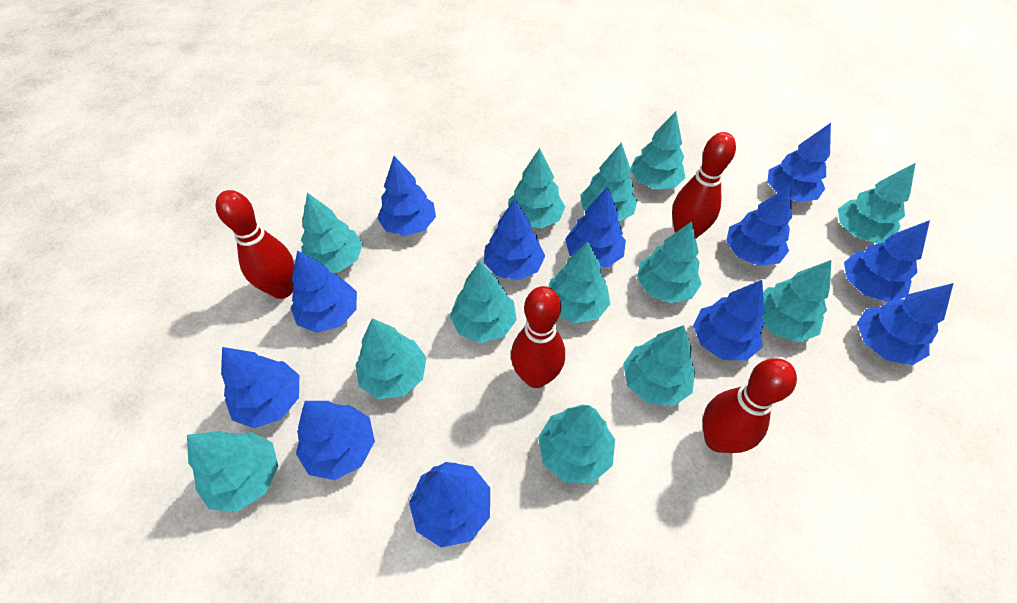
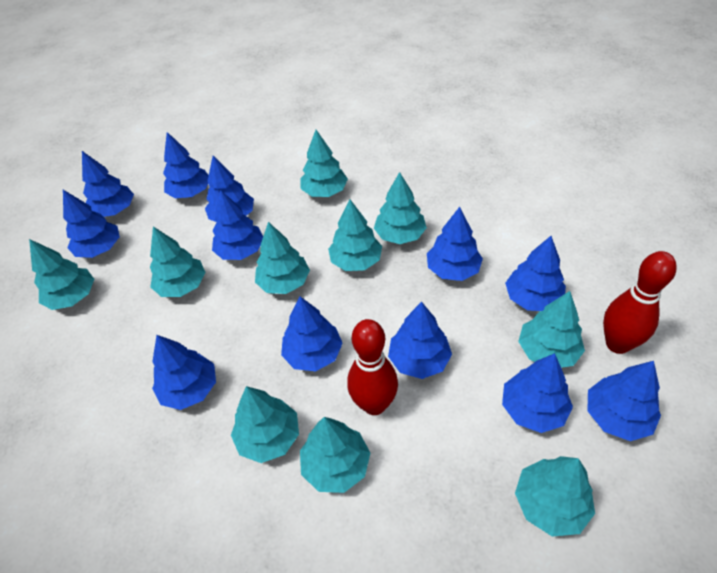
red bowling pin: [216,190,294,299] [511,286,565,388] [672,132,736,238] [703,358,797,453] = 4 -> [347,319,398,415] [603,251,677,354] = 2
turquoise tree: [187,431,279,512] [301,193,363,273] [355,318,427,399] [450,261,517,343] [509,148,565,228] [538,405,615,483] [548,242,610,324] [580,142,638,222] [623,325,695,406] [630,111,685,190] [637,221,702,303] [762,260,831,342] [838,163,916,244] = 13 -> [29,239,94,310] [150,227,206,297] [231,386,299,463] [255,222,310,294] [300,417,370,493] [301,130,348,197] [328,200,382,271] [374,172,427,244] [515,456,595,537] [518,291,585,368] = 10

